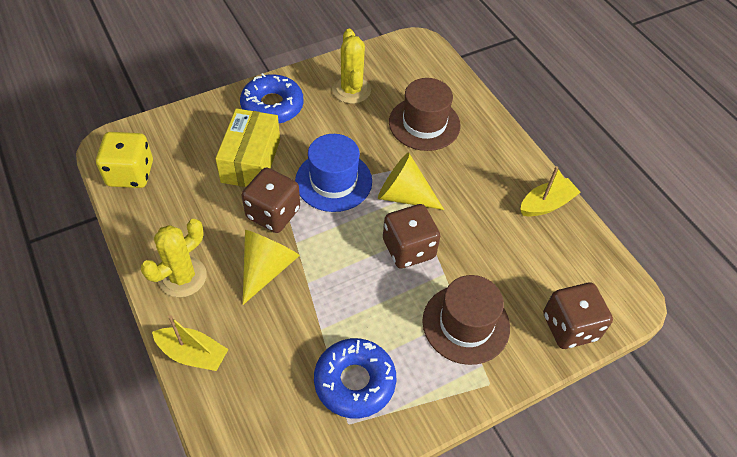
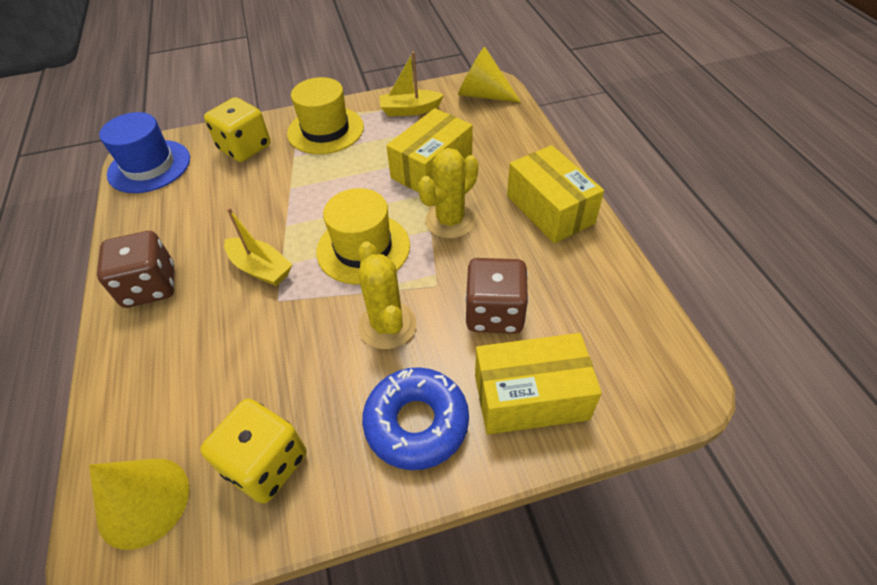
blue donut: [240,73,304,124] [314,338,396,418] = 2 -> [362,367,469,470] = 1
brown dice: [242,168,300,233] [383,204,441,269] [543,282,613,349] = 3 -> [97,231,174,308] [465,258,528,334] = 2
brown hat: [389,78,460,151] [422,275,510,365] = 2 -> none = 0
yellow box: [215,108,280,187] = 1 -> [386,108,473,193] [475,333,602,435] [507,145,604,243] = 3
yellow dice: [96,132,153,188] = 1 -> [200,398,306,503] [204,97,270,162] = 2
yellow hat: none = 0 -> [287,77,364,154] [316,188,410,285] = 2

